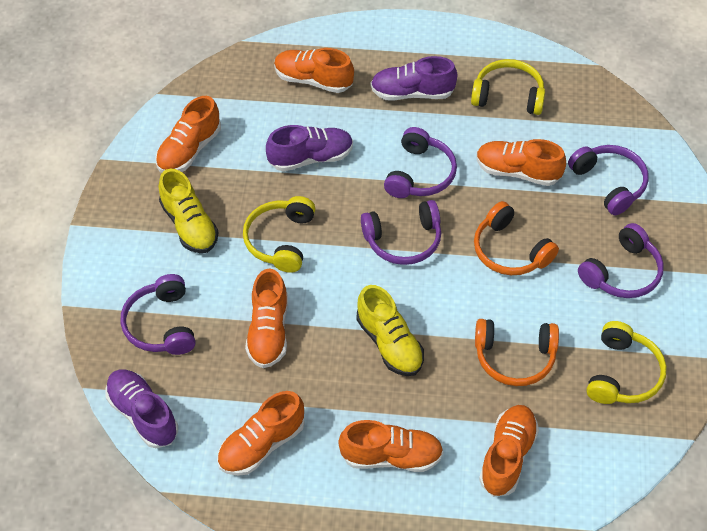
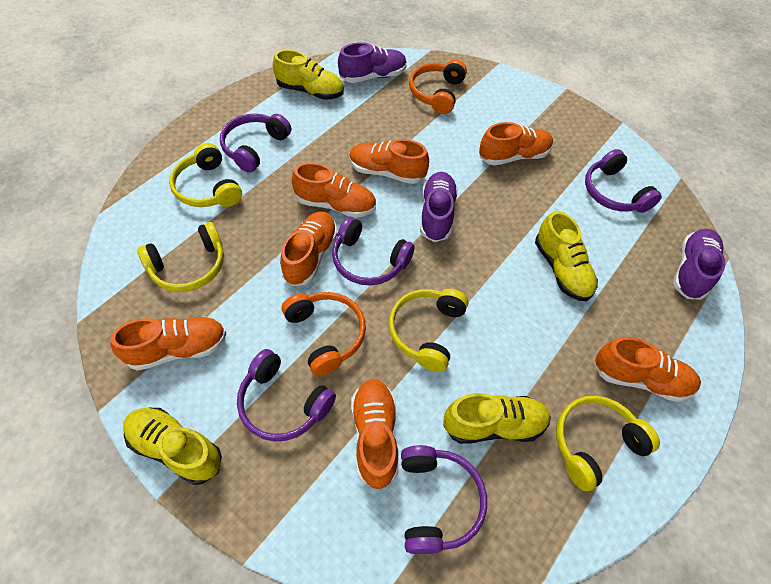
yellow headphones: [243,196,316,273] [471,59,545,115] [586,321,667,404] = 3 -> [137,222,224,292] [169,143,242,207] [389,289,468,372] [556,395,660,491] = 4
yellow shoe: [159,169,219,253] [356,285,424,376] = 2 -> [123,408,222,485] [273,49,344,100] [443,393,551,444] [535,211,598,301] = 4

